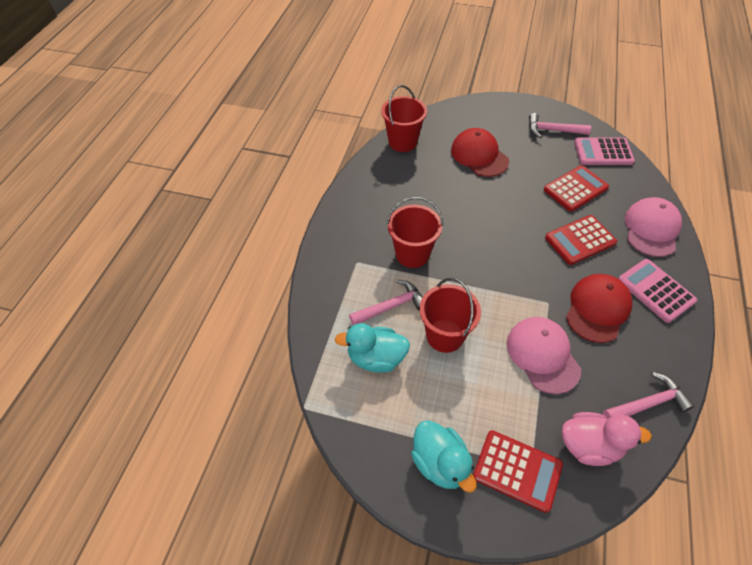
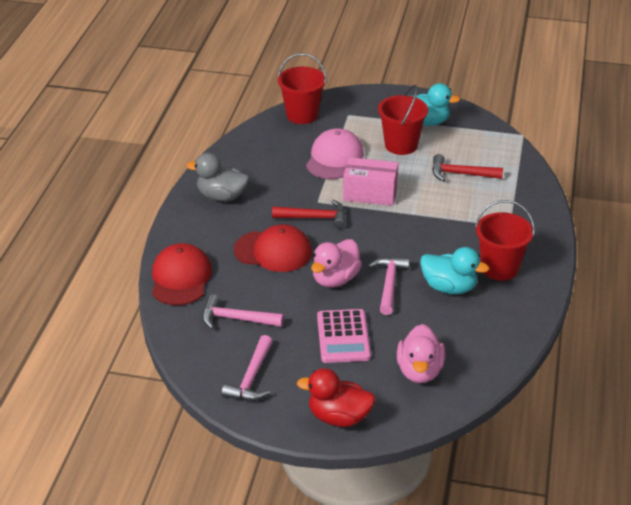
grey duck: none = 0 -> [186,153,249,201] = 1
pink box: none = 0 -> [343,157,398,206] = 1
pink calculator: [574,137,635,165] [618,259,697,323] = 2 -> [317,309,371,363] = 1
pink cap: [507,317,581,394] [625,197,682,257] = 2 -> [306,128,364,179] = 1
pink duck: [562,412,652,466] = 1 -> [311,239,362,287] [397,324,445,383] = 2
red calculator: [473,430,563,513] [544,165,609,212] [545,215,617,265] = 3 -> none = 0
red duck: none = 0 -> [297,368,375,427] = 1
red hammer: none = 0 -> [272,200,345,229] [432,154,503,182] = 2

